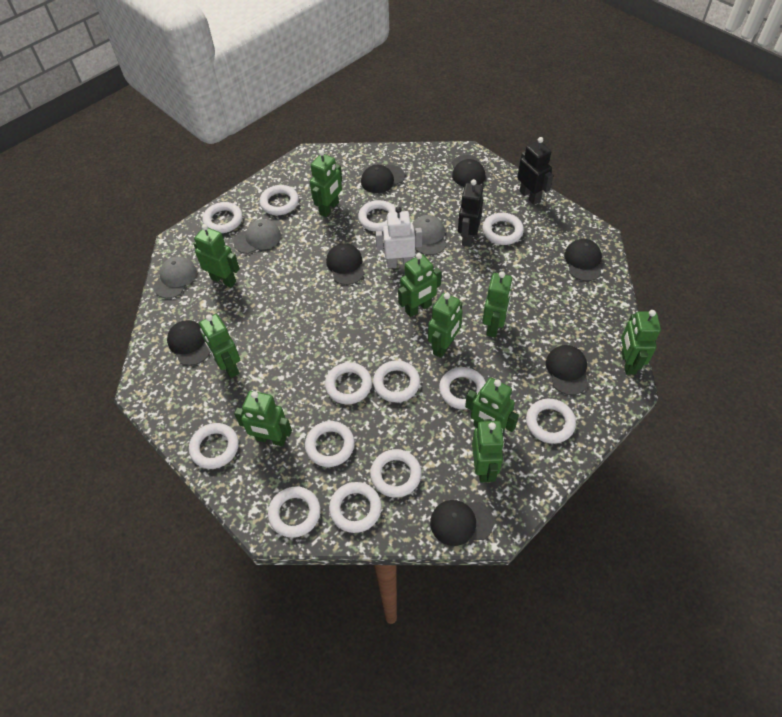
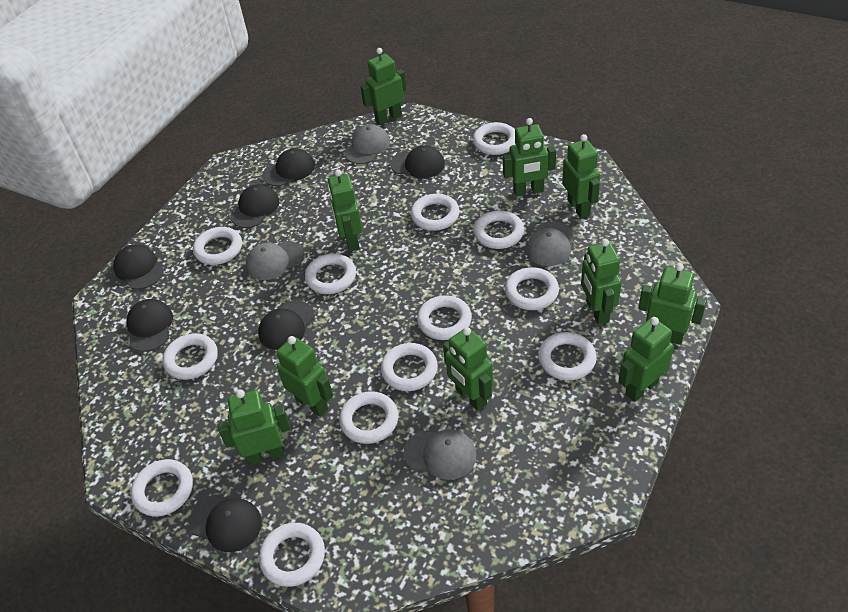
black robot: [458,179,483,247] [517,137,553,205] = 2 -> none = 0
grey cap: [153,256,197,298] [233,219,281,254] [412,215,446,255] = 3 -> [246,241,304,280] [344,124,390,164] [403,429,476,480] [526,221,574,266] = 4
white robot: [375,207,422,268] = 1 -> none = 0

